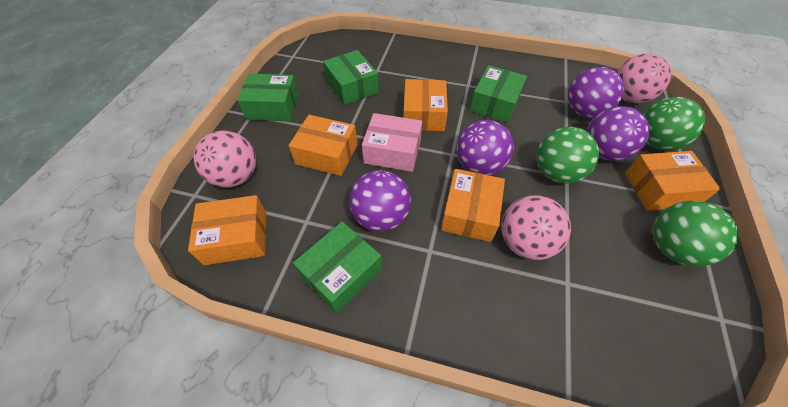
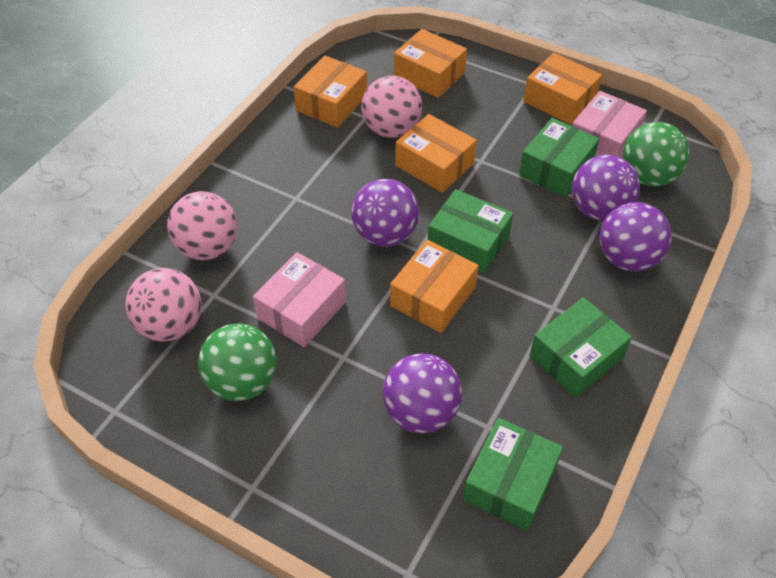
green ball: [537,127,599,184] [643,97,705,151] [653,201,739,266] = 3 -> [198,324,277,401] [623,122,690,187] = 2
pink box: [362,113,422,172] = 1 -> [253,252,346,347] [572,91,647,158] = 2

